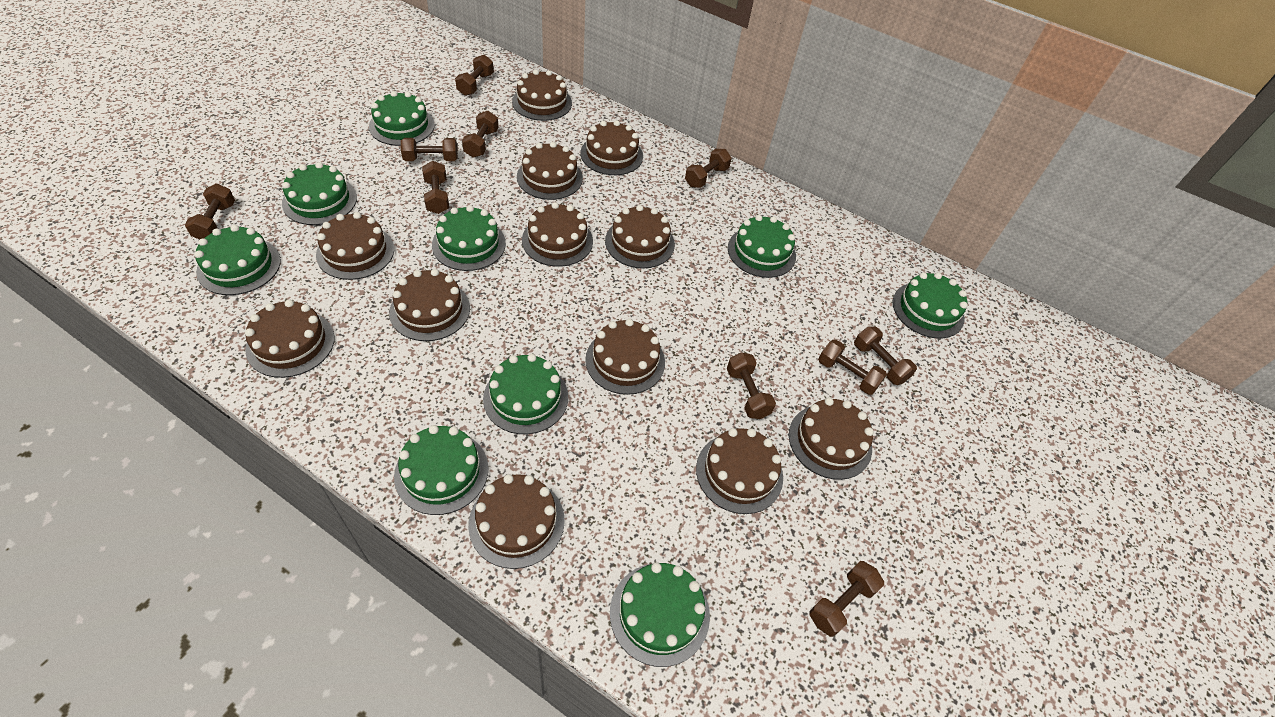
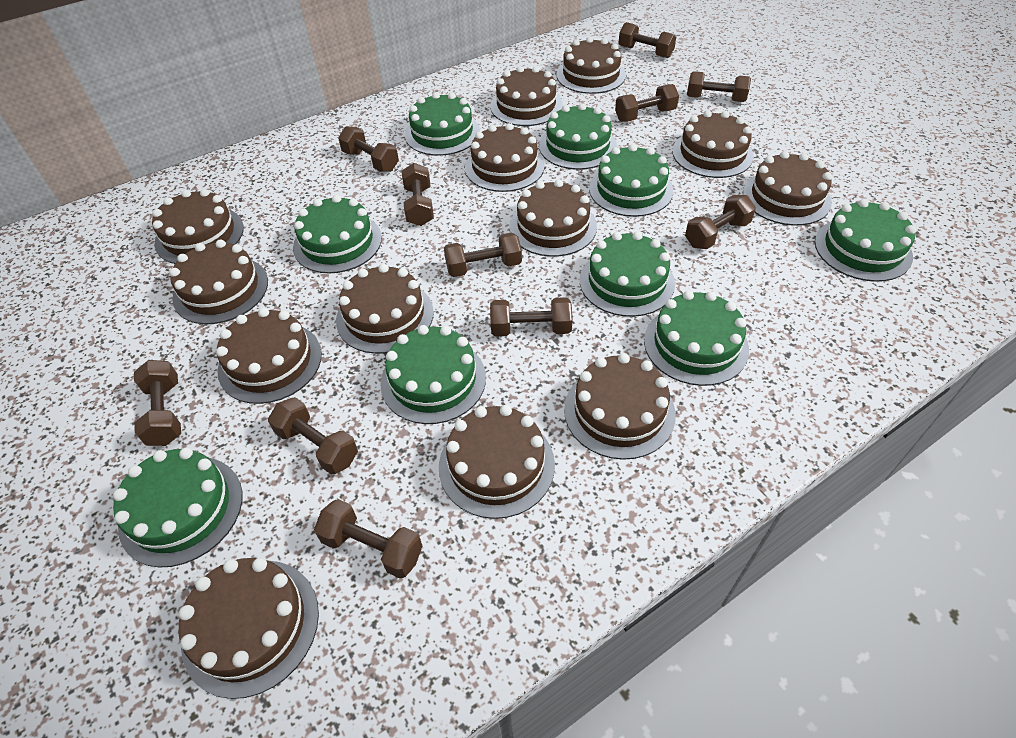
brown cake: [245,299,335,378] [316,212,394,280] [389,269,470,341] [468,474,565,569] [512,70,572,121] [517,142,583,200] [522,202,593,267] [580,120,643,175] [585,319,665,395] [605,205,675,269] [696,428,783,514] [789,397,874,480] = 12 -> [152,189,244,264] [169,240,268,324] [178,558,319,699] [216,308,322,404] [336,264,434,354] [439,405,555,519] [465,123,545,192] [490,66,563,126] [509,179,597,257] [557,37,626,94] [564,353,676,460] [672,110,754,178] [743,151,832,226] = 13
brown dumbbell: [185,184,235,240] [401,138,458,161] [422,161,449,214] [455,55,494,96] [462,111,499,158] [685,149,732,188] [727,352,776,419] [809,561,884,637] [818,339,887,395] [854,326,917,385] = 10 -> [134,360,181,446] [268,397,358,475] [314,499,422,579] [338,126,399,172] [402,163,434,226] [444,232,522,277] [490,297,573,337] [615,84,679,122] [619,22,676,58] [685,195,756,249] [687,71,751,102] = 11

